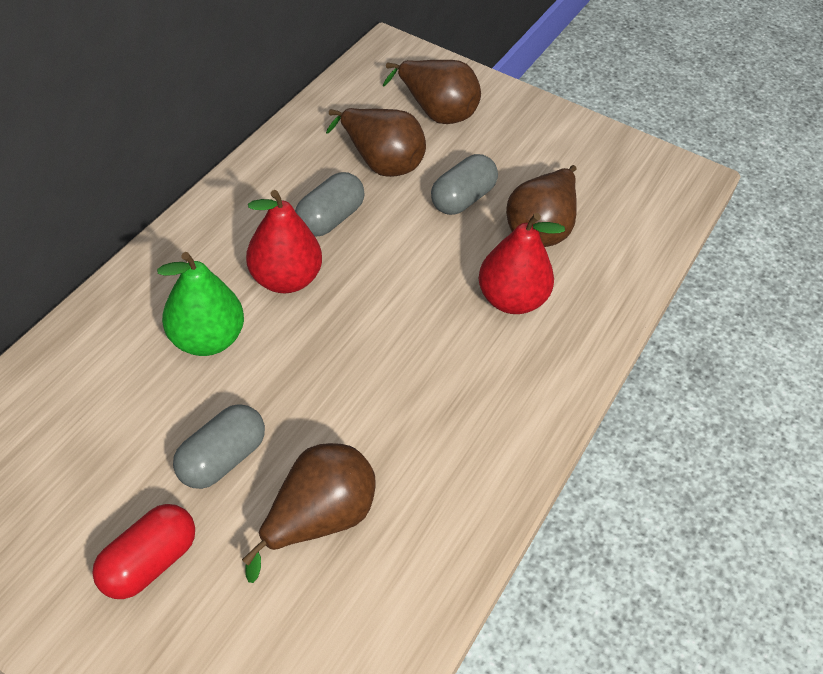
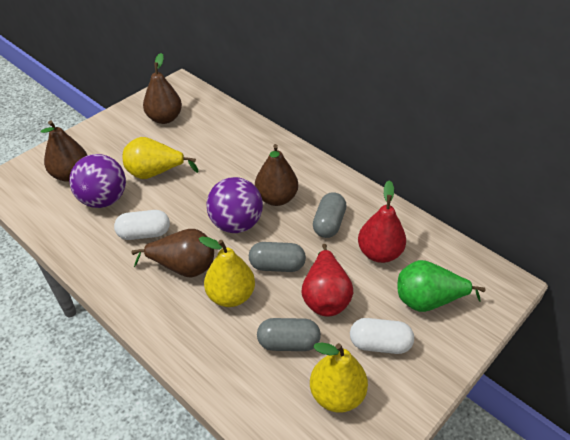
purple ball: none = 0 -> [69,154,126,208] [207,177,263,233] = 2
red capsule: [92,504,195,599] = 1 -> none = 0
white capsule: none = 0 -> [114,210,170,240] [350,318,414,354] = 2
yellow pear: none = 0 -> [123,137,199,179] [199,237,255,307] [310,342,368,413] = 3

